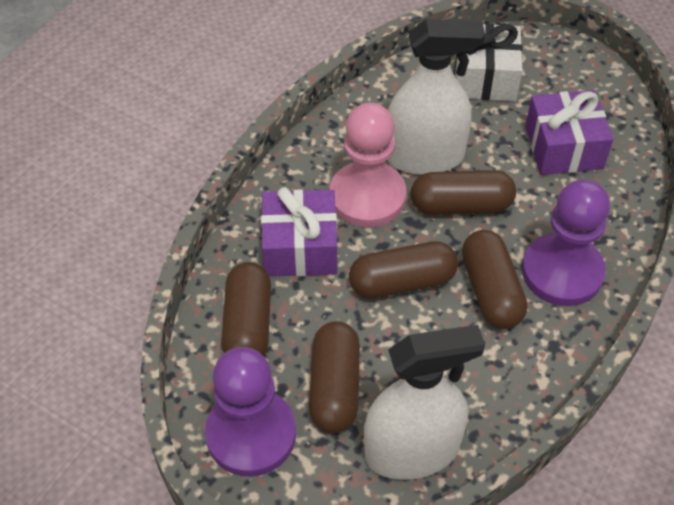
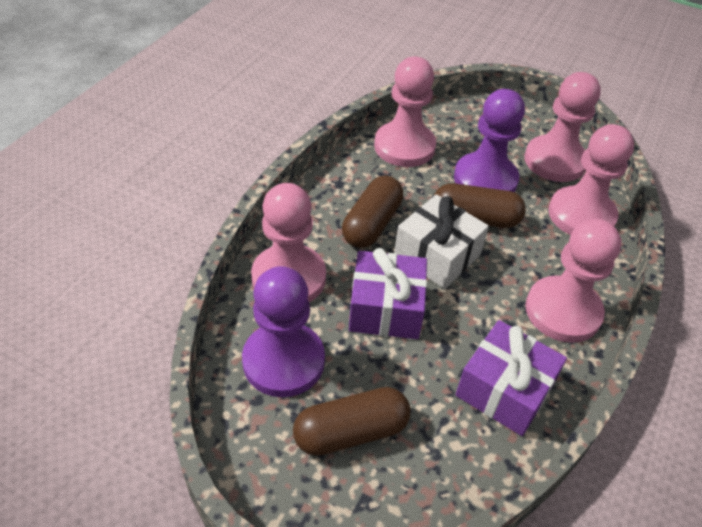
brown capsule: [221,262,271,356] [309,321,360,433] [349,241,458,299] [411,170,516,215] [462,230,527,329] = 5 -> [293,387,411,456] [342,175,403,248] [434,183,526,228] = 3
pink pawn: [330,103,406,227] = 1 -> [251,183,326,302] [374,57,436,167] [524,72,601,182] [525,219,621,343] [548,124,634,235] = 5
white spray bottle: [364,325,485,480] [387,19,485,175] = 2 -> none = 0

